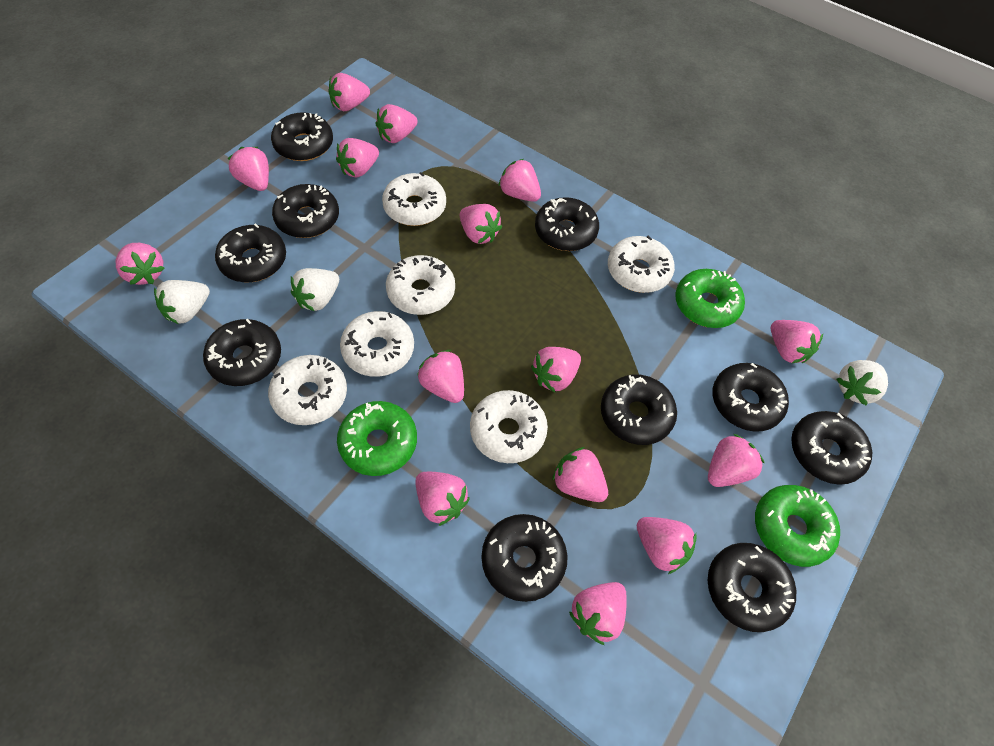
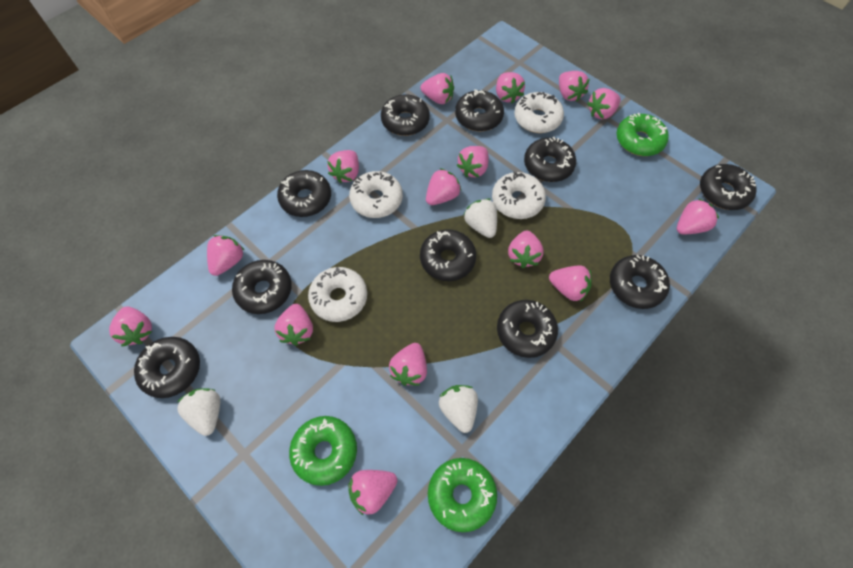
white donut: [268,355,347,425] [340,311,414,377] [382,172,446,226] [386,255,455,315] [470,390,548,463] [608,236,675,293] = 6 -> [308,267,367,322] [349,171,403,218] [492,172,546,219] [514,92,564,133] = 4

